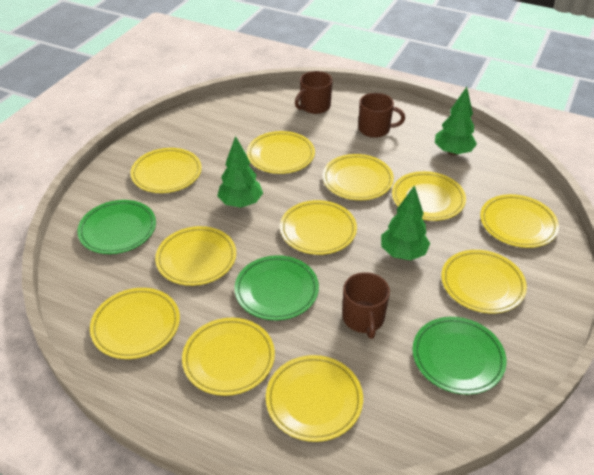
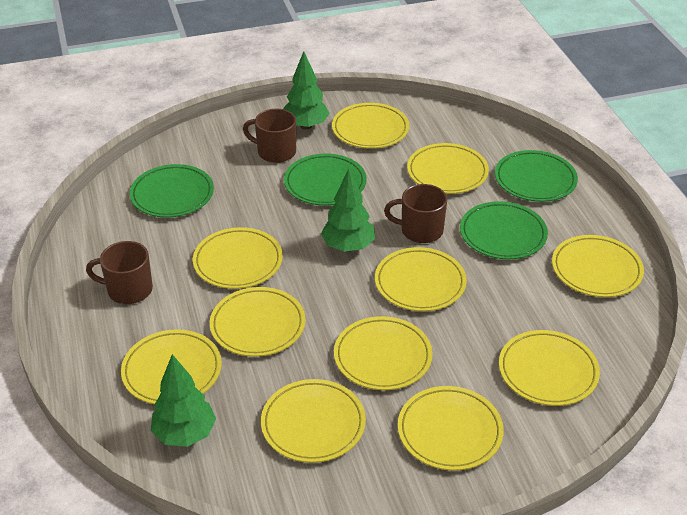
green plate: [77,200,156,254] [234,255,319,320] [412,317,507,395] = 3 -> [130,164,214,218] [284,154,366,206] [460,201,548,259] [495,150,578,202] = 4

